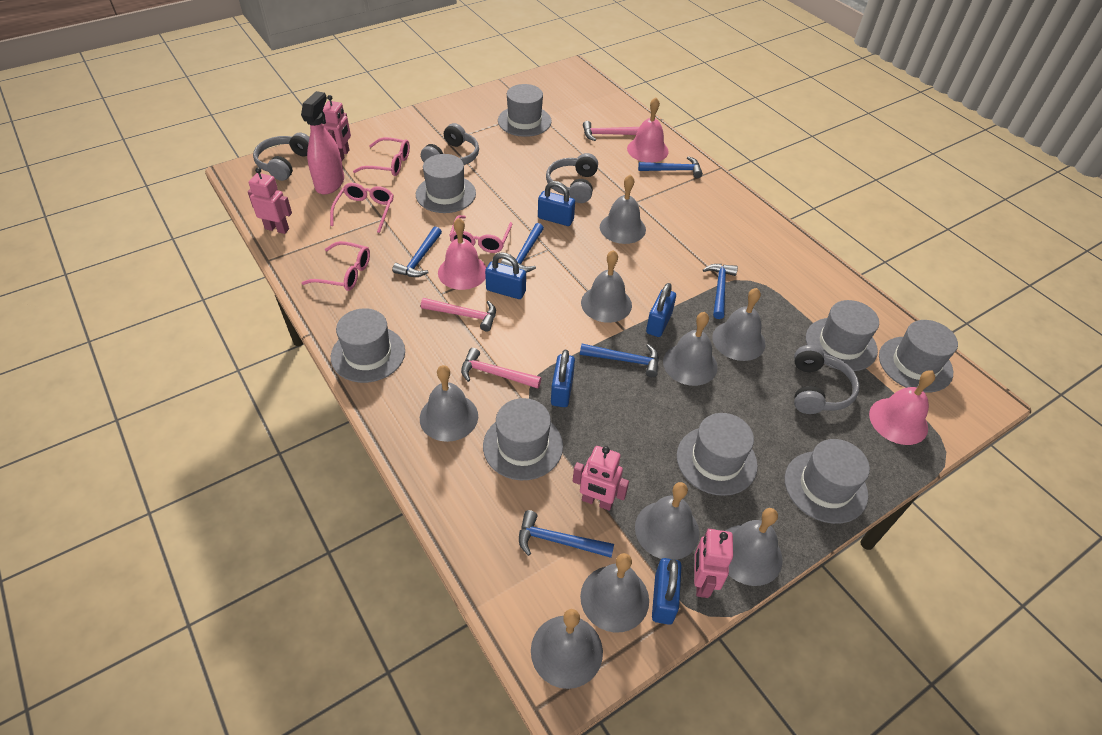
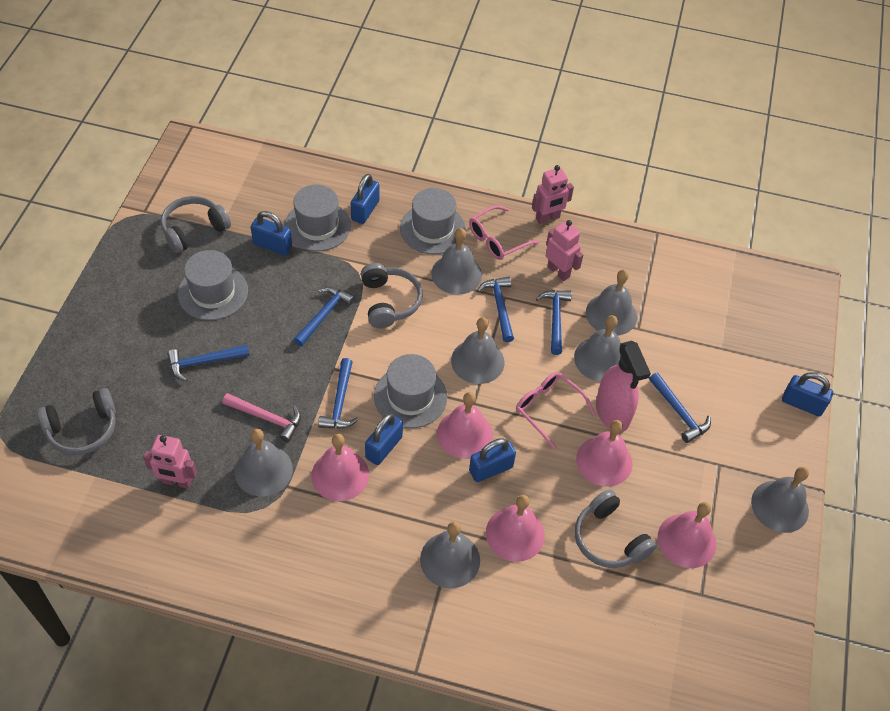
grey bell: [420,365,478,442] [531,609,603,689] [580,553,649,633] [581,250,632,323] [600,175,646,244] [635,482,700,560] [663,312,718,386] [712,288,766,361] [726,508,782,586] = 9 -> [235,429,293,497] [420,521,480,588] [431,228,482,294] [451,317,505,384] [574,315,621,382] [586,269,637,336] [751,467,809,533] = 7
grey hat: [331,308,405,383] [416,154,476,213] [483,398,563,480] [498,84,552,137] [677,413,758,496] [785,439,870,524] [806,300,879,371] [879,320,958,392] = 8 -> [178,250,248,320] [284,185,351,251] [374,354,447,428] [400,188,466,254] = 4
pink bell: [438,218,487,290] [627,98,669,163] [869,370,935,445] = 3 -> [311,434,369,501] [437,392,493,459] [486,495,545,562] [576,420,633,487] [658,502,716,568] = 5
pink glasses: [302,241,370,291] [330,183,394,233] [353,137,410,176] [449,215,512,253] = 4 -> [469,205,540,260] [516,372,595,449] = 2
pink hammer: [421,298,496,331] [461,348,542,388] [583,121,639,141] = 3 -> [223,393,301,442] = 1
pink robot: [248,167,292,234] [323,95,351,161] [573,446,629,511] [694,528,733,598] = 4 -> [143,435,197,489] [532,165,574,224] [546,220,583,281] = 3

